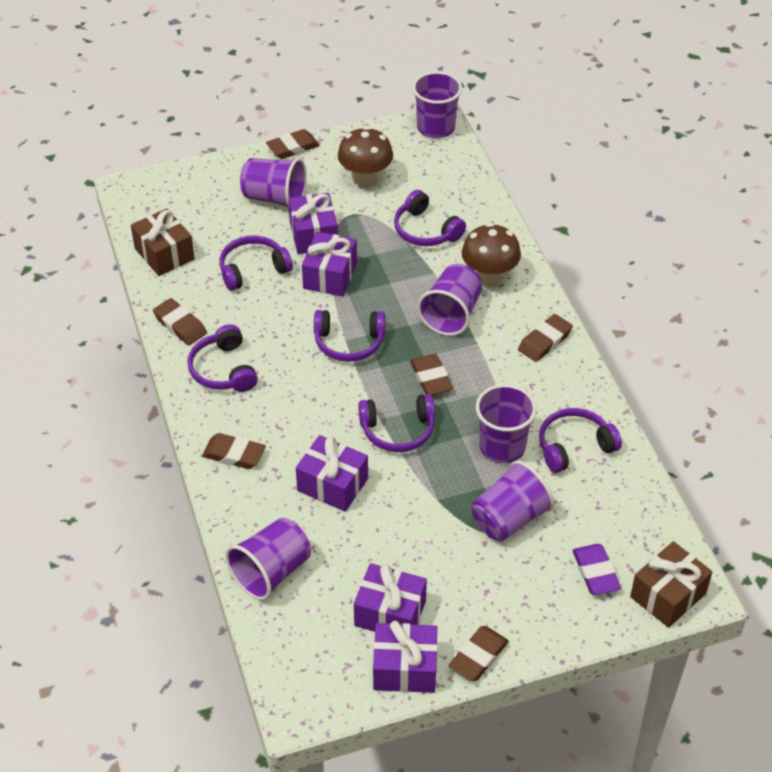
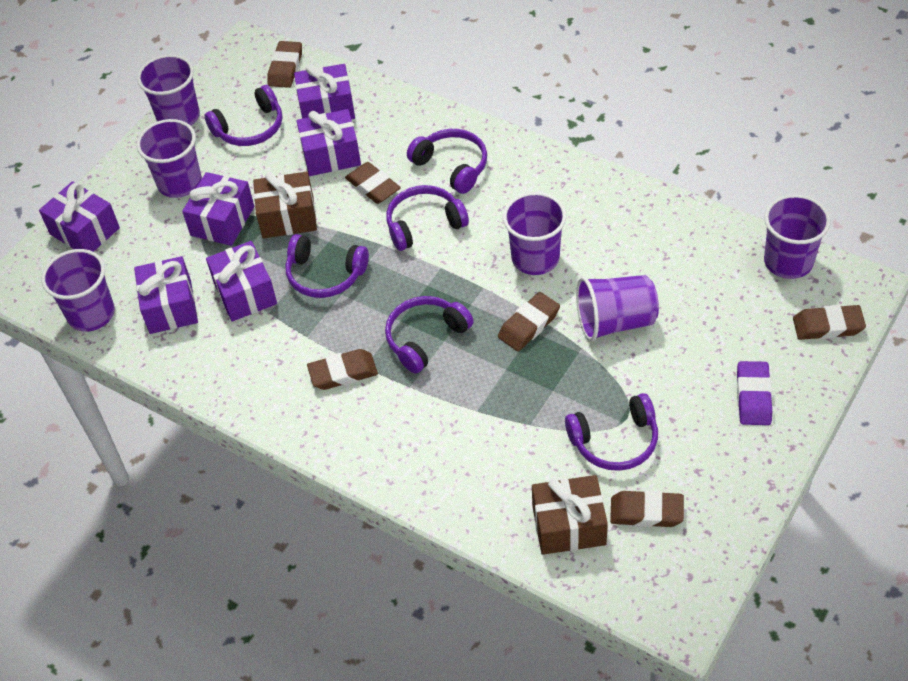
brown mushroom: [338,127,393,188] [462,223,521,287] = 2 -> none = 0
purple gift: [288,193,338,254] [296,435,368,512] [302,232,357,297] [354,563,427,632] [373,621,438,693] = 5 -> [39,181,120,252] [134,256,198,334] [182,172,254,246] [206,241,277,321] [294,64,355,120] [297,109,361,176] = 6

